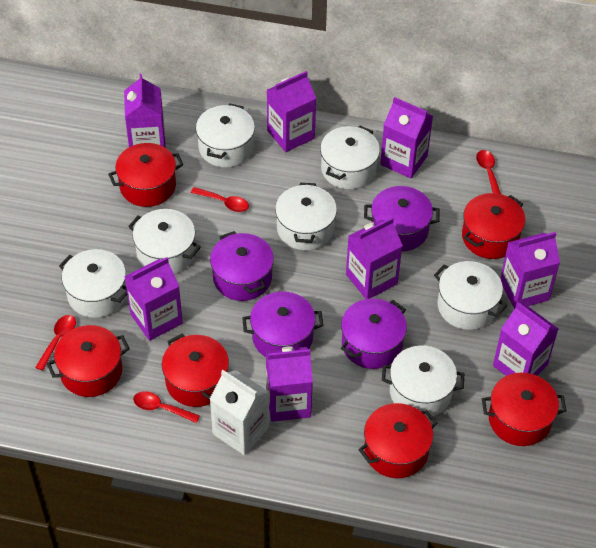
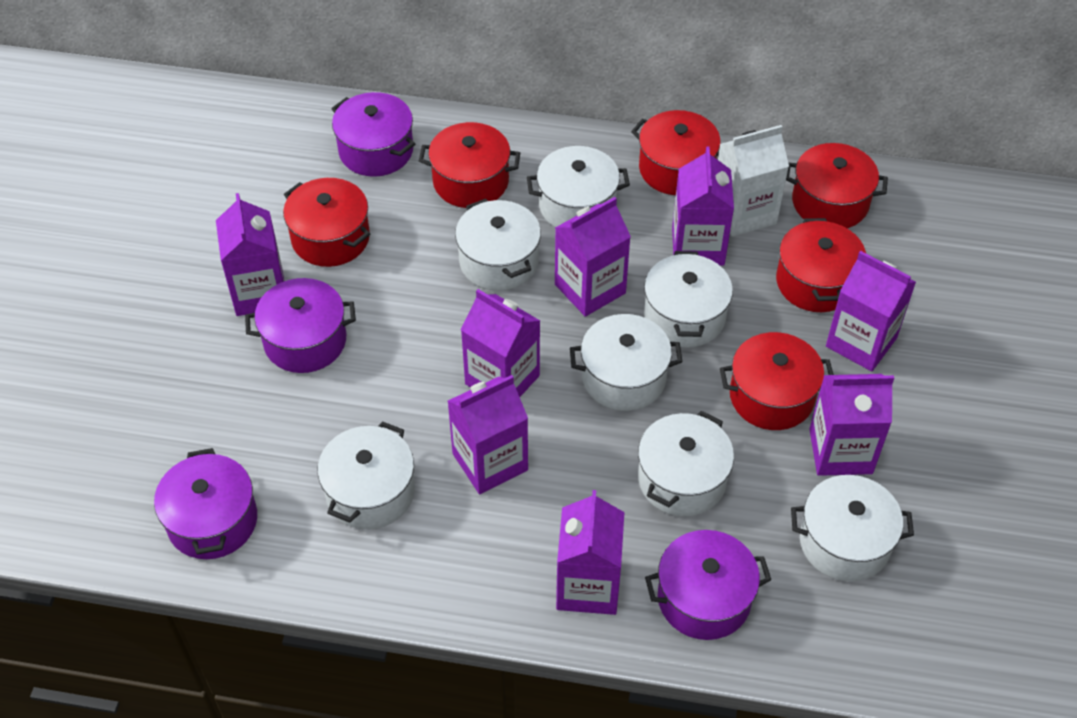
red spoon: [35,315,76,371] [133,391,200,423] [191,187,249,212] [476,150,501,194] = 4 -> none = 0

